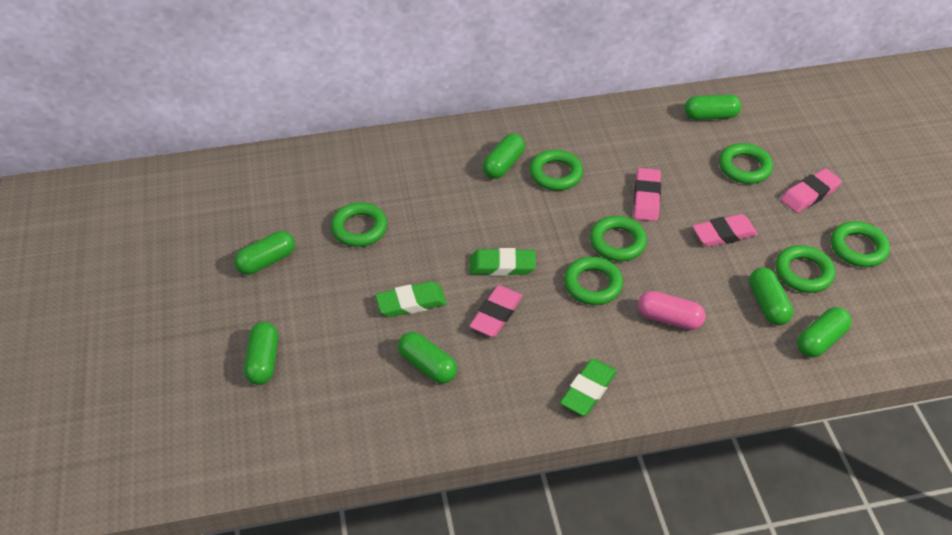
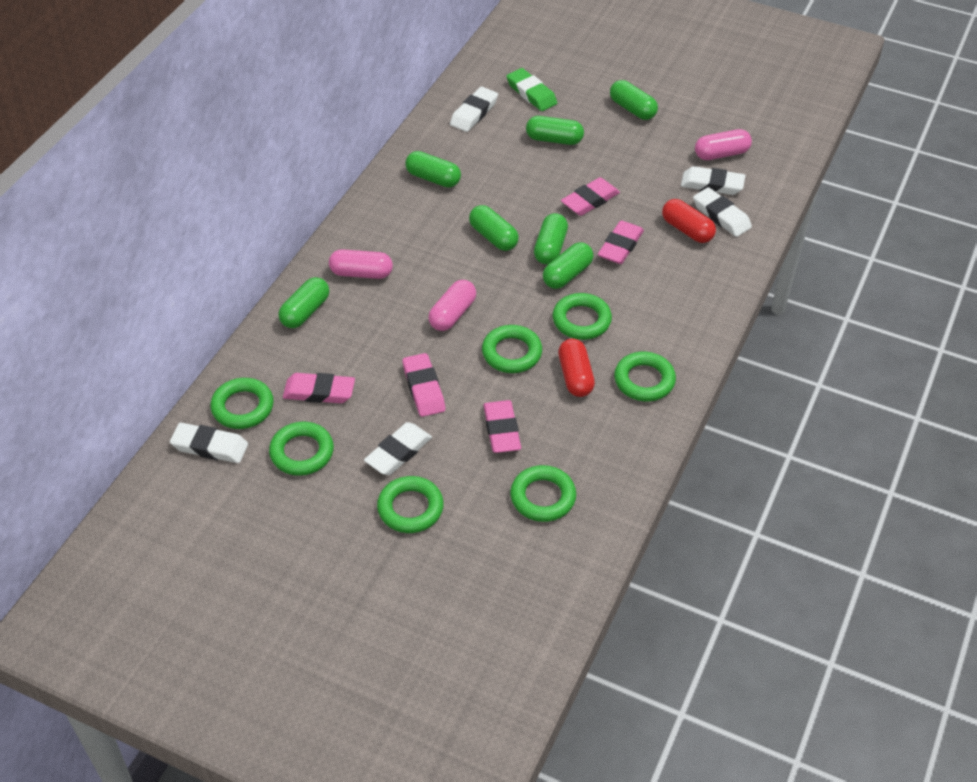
green eraser: [375,281,447,317] [469,248,536,276] [560,359,617,416] = 3 -> [506,68,557,111] = 1
pink capsule: [638,291,706,330] = 1 -> [329,249,393,279] [428,280,476,331] [695,129,752,160] = 3
pink eraser: [469,285,523,337] [634,168,661,221] [692,214,758,247] [781,168,842,213] = 4 -> [283,373,355,403] [403,353,445,417] [483,400,521,453] [561,177,620,216] [598,220,644,264] = 5
red capsule: none = 0 -> [558,339,595,397] [662,199,716,243] = 2
white eraser: none = 0 -> [170,423,248,463] [364,422,432,475] [450,87,498,132] [681,166,746,195] [693,187,752,237] = 5

